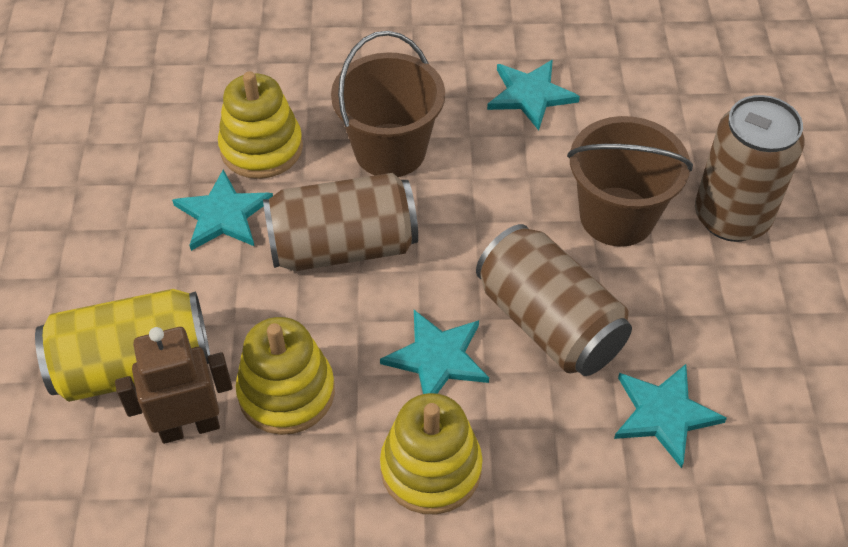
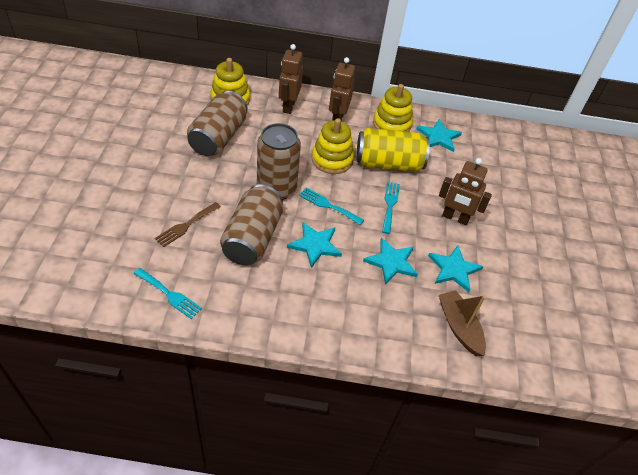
brown boat: none = 0 -> [439,290,486,356] = 1
brown bucket: [331,31,445,177] [567,116,693,247] = 2 -> none = 0
brown fork: none = 0 -> [155,202,221,247] = 1
brown robot: [115,327,232,444] = 1 -> [279,44,303,114] [329,57,355,122] [439,158,492,225] = 3
turquoise fork: none = 0 -> [134,268,202,319] [299,188,364,225] [382,182,400,234] = 3

